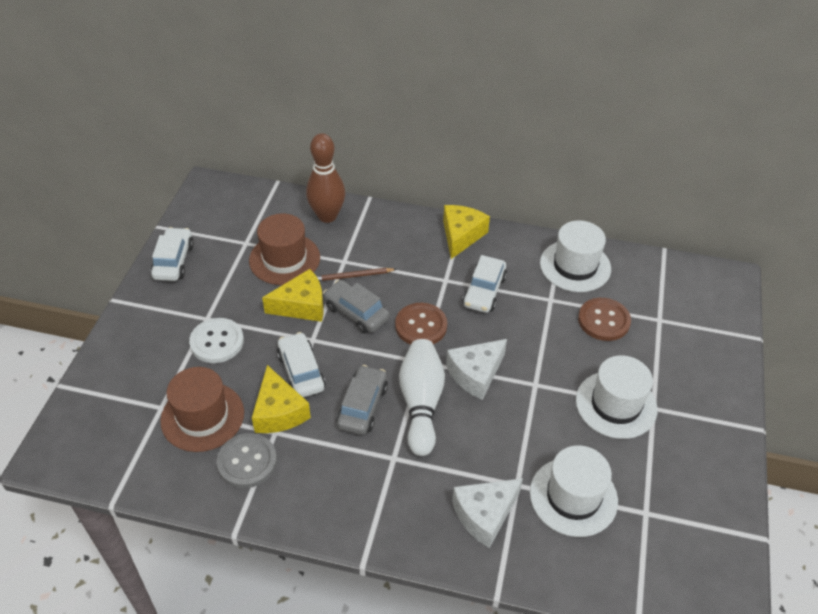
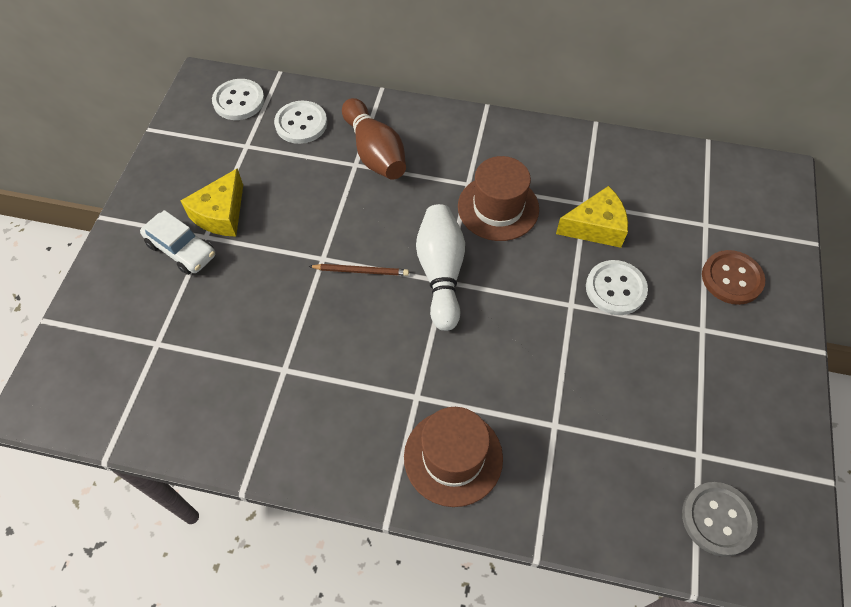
brown button: [395,303,447,345] [578,298,631,341] = 2 -> [702,250,765,305] = 1
grey car: [323,280,390,334] [336,365,388,435] = 2 -> none = 0
white button: [189,318,244,363] = 1 -> [212,79,265,120] [274,101,327,144] [586,260,648,315] = 3
white car: [151,227,194,281] [277,332,326,397] [462,255,507,313] = 3 -> [140,210,215,275] = 1
white cheese: [446,339,507,400] [452,478,523,548] = 2 -> none = 0
white hat: [530,445,618,537] [540,220,611,292] [576,355,657,439] = 3 -> none = 0
yellow cheese: [252,365,311,433] [262,269,324,322] [443,205,490,259] = 3 -> [181,168,243,236] [556,186,628,248] = 2

